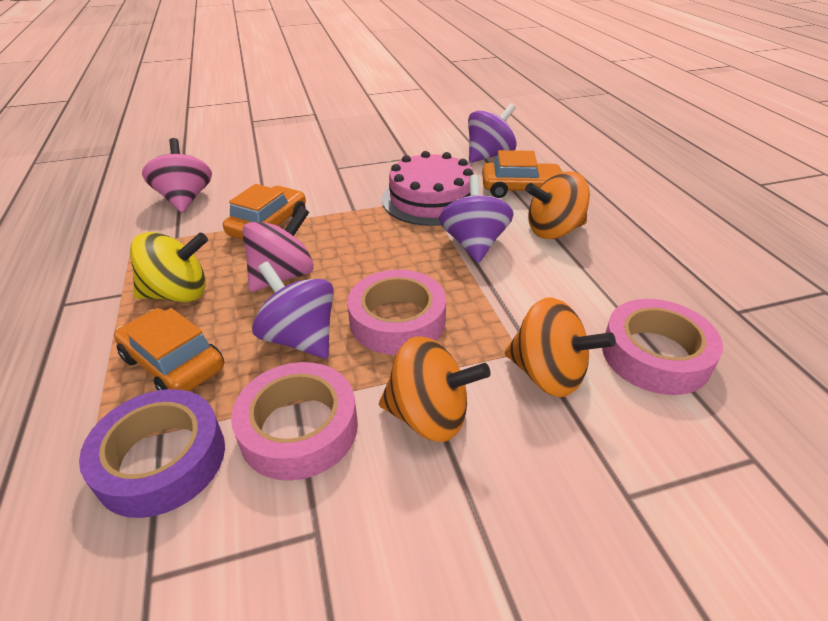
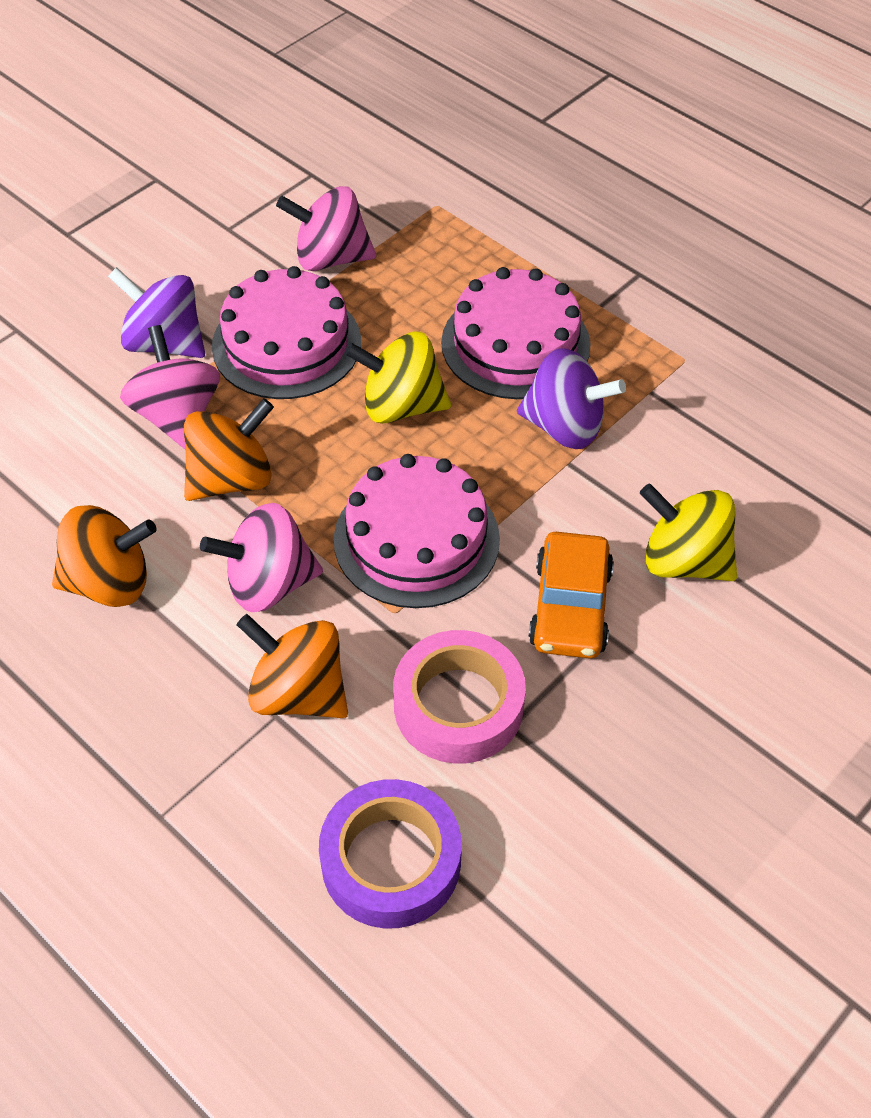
orange car: [114,308,224,391] [223,184,306,239] [482,150,562,198] = 3 -> [529,532,614,659] = 1
pink cake: [382,151,474,226] = 1 -> [212,266,361,399] [334,454,500,608] [441,267,591,399] = 3
pink spinning top: [142,138,212,213] [242,206,314,292] = 2 -> [120,325,220,449] [200,503,323,612] [276,186,376,271] = 3
pink tape: [231,362,358,481] [347,270,446,355] [602,299,723,395] = 3 -> [393,630,526,764] = 1
purple spinning top: [252,261,334,359] [439,175,514,263] [468,103,517,163] = 3 -> [108,267,205,358] [517,348,626,449] = 2
yellow spinning top: [130,232,208,302] = 1 -> [345,332,451,423] [640,484,737,581] = 2

